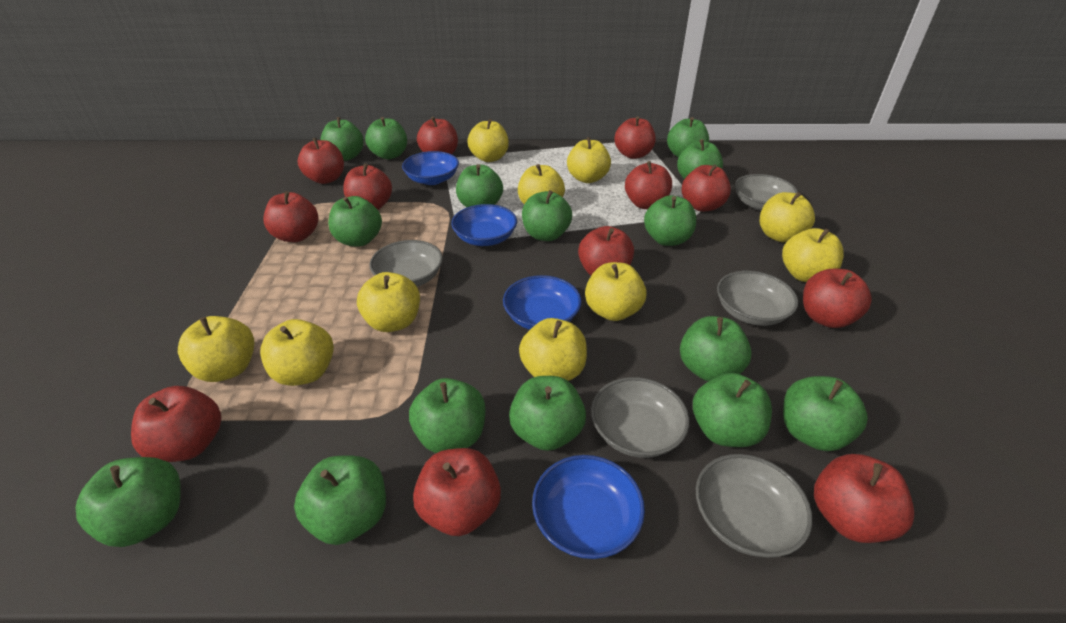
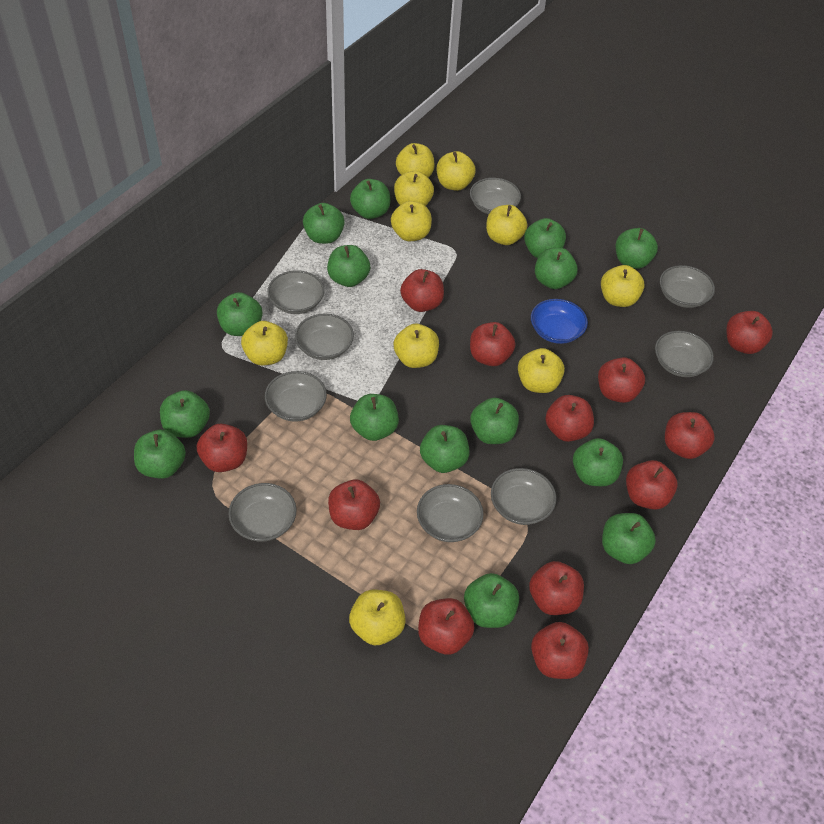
blue bowl: [402,151,459,185] [451,204,517,246] [503,275,582,330] [532,455,645,559] = 4 -> [531,299,588,344] = 1
grey bowl: [370,240,443,287] [591,377,690,458] [696,454,813,558] [717,271,798,326] [735,174,798,211] = 5 -> [228,483,297,542] [265,371,327,422] [267,270,324,314] [295,314,354,360] [417,484,484,542] [470,178,521,214] [491,468,556,525] [655,331,714,377] [660,265,715,308] = 9

